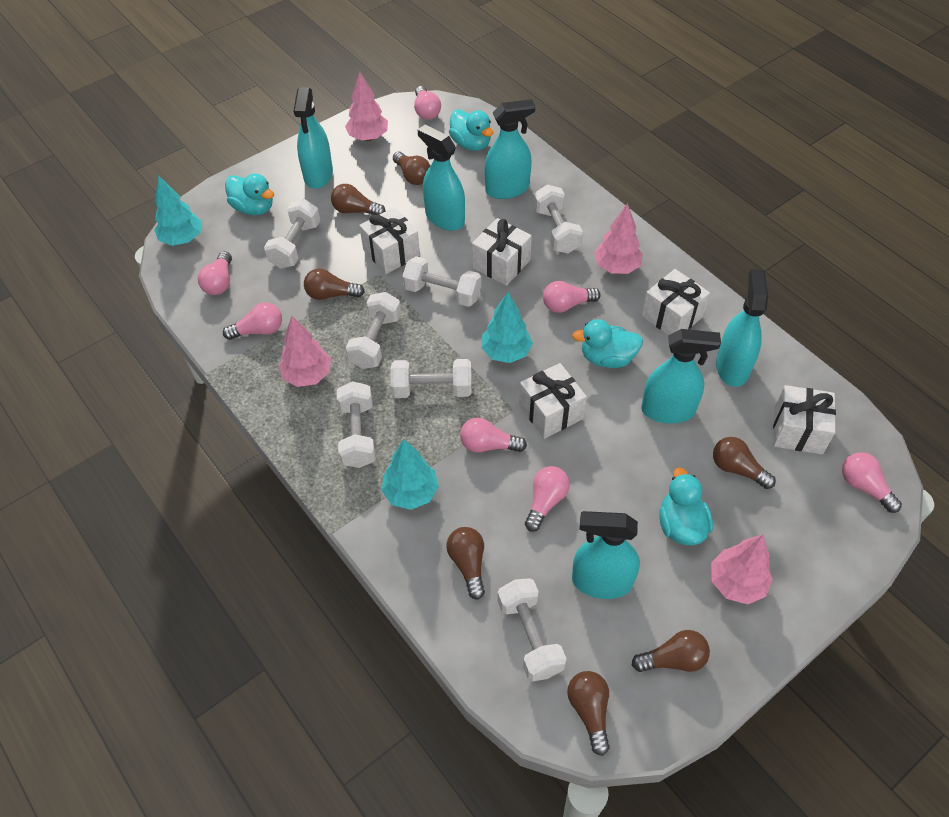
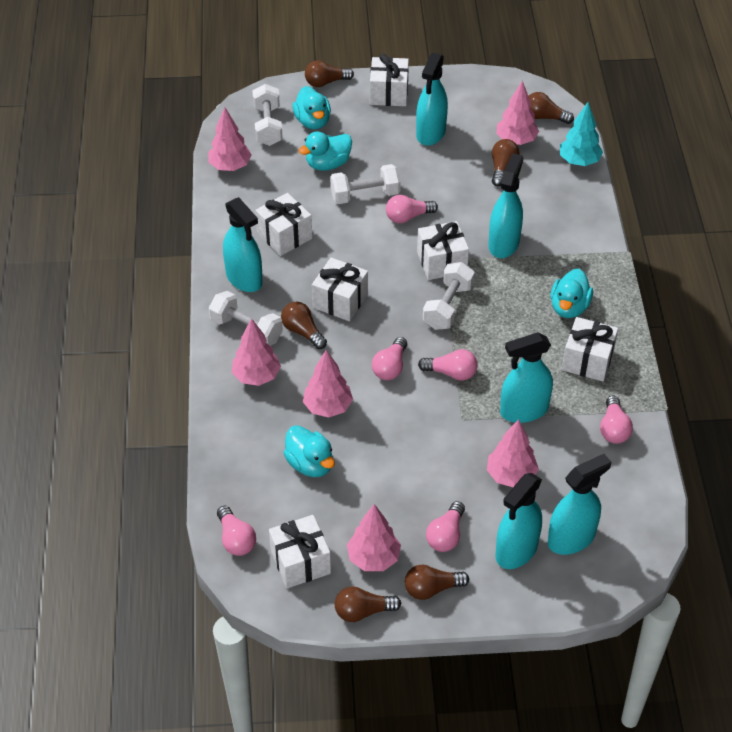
brown light bulb: [304,268,365,300] [331,184,385,215] [393,152,430,185] [446,527,485,600] [567,671,610,756] [632,630,710,672] [713,437,776,489] = 7 -> [281,302,327,349] [305,60,354,87] [335,587,401,622] [405,565,469,600] [492,139,520,186] [529,92,574,124] = 6
pink light bulb: [198,251,232,295] [223,302,282,340] [414,86,441,120] [460,418,527,453] [525,466,570,532] [543,281,601,313] [842,452,902,513] = 7 -> [217,506,256,556] [372,337,407,380] [386,195,438,223] [418,349,478,381] [426,501,465,552] [600,395,633,444] = 6
pink tree: [279,316,331,387] [345,72,388,141] [594,203,643,274] [711,535,773,604] = 4 -> [208,107,251,171] [232,318,281,386] [303,350,353,417] [347,504,401,571] [487,419,539,487] [496,80,539,145] = 6
turquoise tree: [154,175,202,246] [381,439,439,510] [481,292,533,363] = 3 -> [560,102,603,166] = 1
white dumbbell: [264,199,320,269] [337,381,376,468] [346,292,401,369] [390,359,472,398] [402,256,481,307] [498,578,566,681] [533,185,583,253] = 7 -> [209,291,283,346] [252,84,283,146] [330,164,401,204] [423,262,475,330] = 4
white gift: [359,207,420,274] [472,218,532,286] [519,363,587,439] [642,269,710,335] [773,385,836,454] = 5 -> [255,193,312,256] [269,515,331,588] [312,257,368,321] [370,54,409,106] [417,221,469,280] [562,317,618,381] = 6

